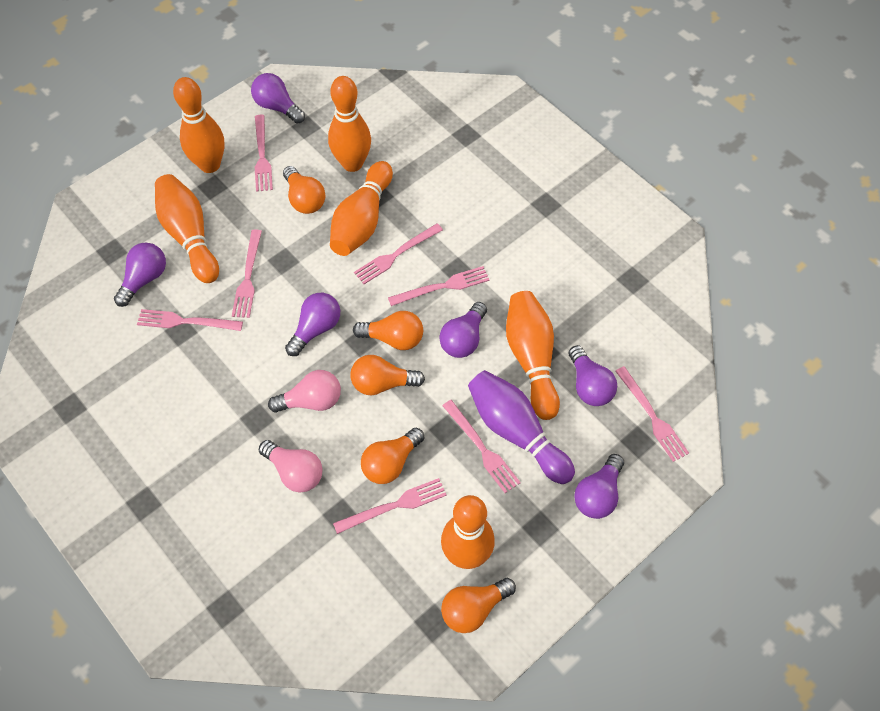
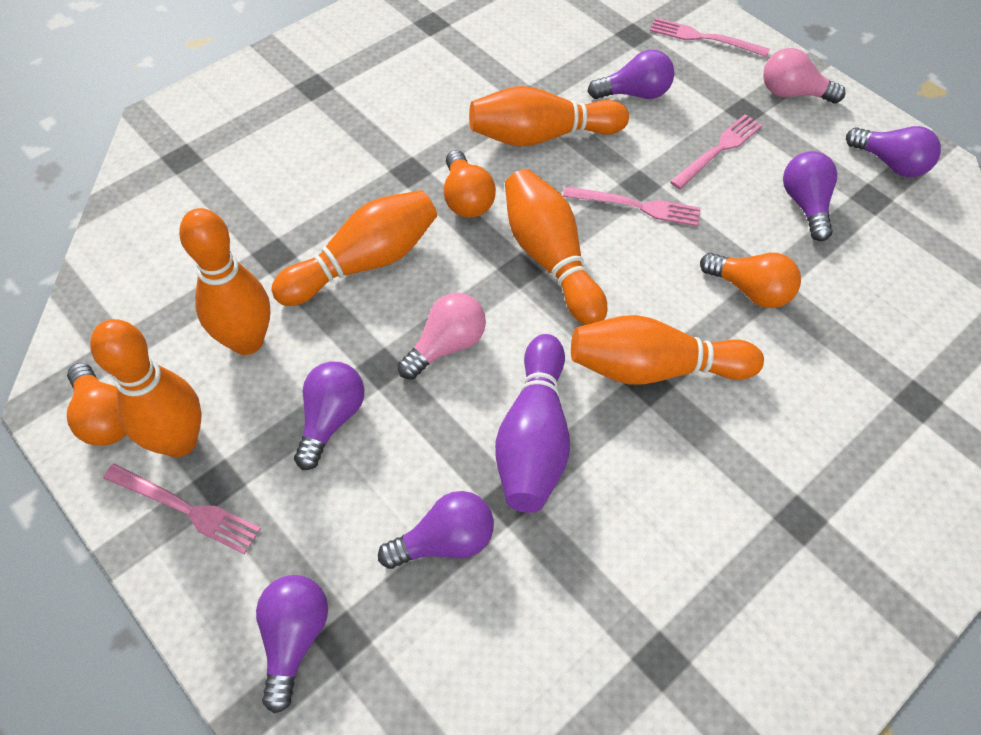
orange light bulb: [283,166,325,214] [350,355,425,395] [353,311,423,350] [361,428,424,484] [441,578,516,633] = 5 -> [67,363,126,446] [444,150,496,218] [700,253,801,308] = 3
pink fork: [137,309,243,331] [232,230,262,318] [255,115,273,192] [333,478,447,534] [354,223,443,284] [388,266,489,306] [442,400,521,493] [615,366,689,462] = 8 -> [103,464,261,554] [563,186,701,226] [650,18,770,57] [670,114,763,189] = 4

